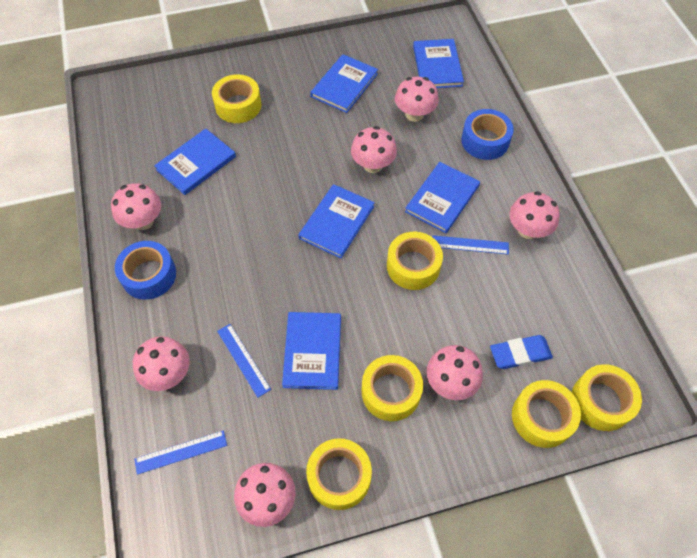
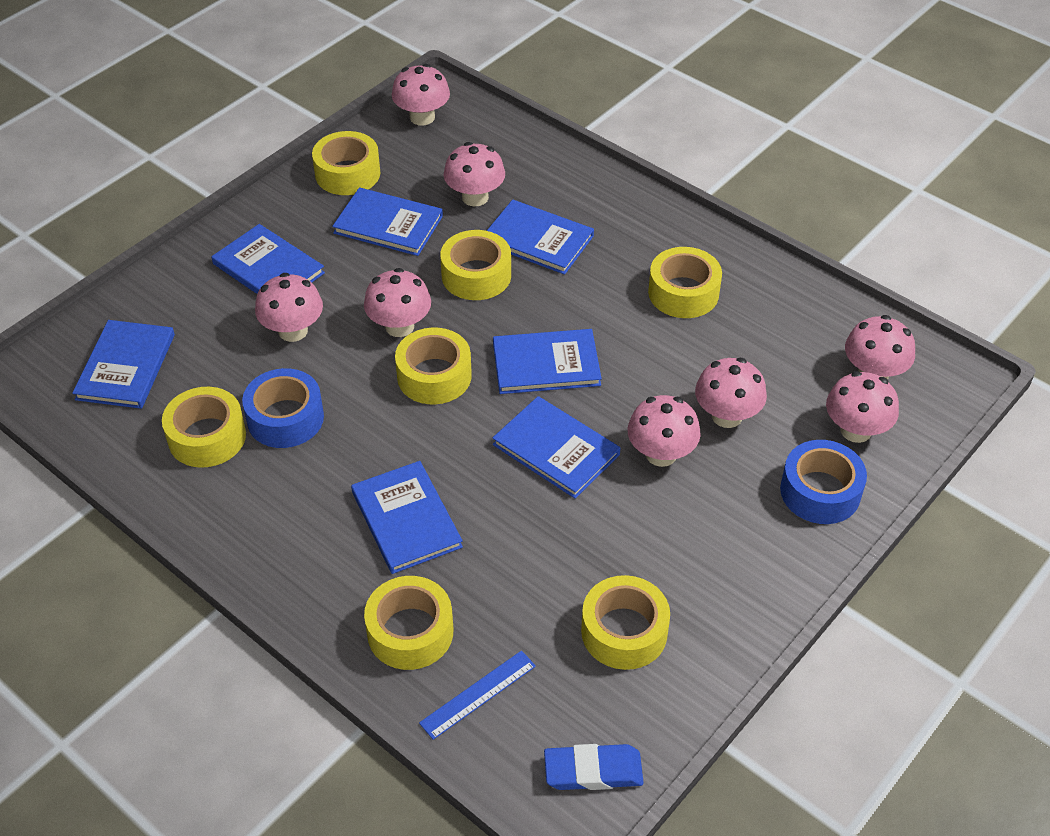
blue book: [154,128,236,195] [282,312,341,390] [298,184,375,258] [310,54,378,113] [405,162,480,233] [413,39,464,88] = 6 -> [72,320,175,409] [212,224,325,294] [332,187,443,256] [351,461,463,574] [487,200,594,275] [492,396,620,499] [493,329,602,394] = 7
blue ruler: [134,430,227,475] [217,324,271,398] [432,235,509,255] = 3 -> [419,651,536,740] = 1
pink mushroom: [111,183,161,230] [133,336,189,391] [234,463,296,527] [351,126,397,173] [395,77,439,122] [427,345,483,400] [509,191,560,239] = 7 -> [255,273,323,342] [364,268,431,337] [392,64,450,126] [444,142,505,206] [628,395,701,467] [695,358,767,428] [826,371,899,443] [845,315,915,379] = 8
yellow tape: [212,74,261,123] [306,438,372,510] [362,355,423,421] [387,232,443,290] [512,380,581,448] [572,364,642,431] = 6 -> [162,387,246,468] [312,131,380,195] [364,576,453,670] [395,328,472,404] [440,230,511,300] [581,575,670,670] [648,247,722,318] = 7

